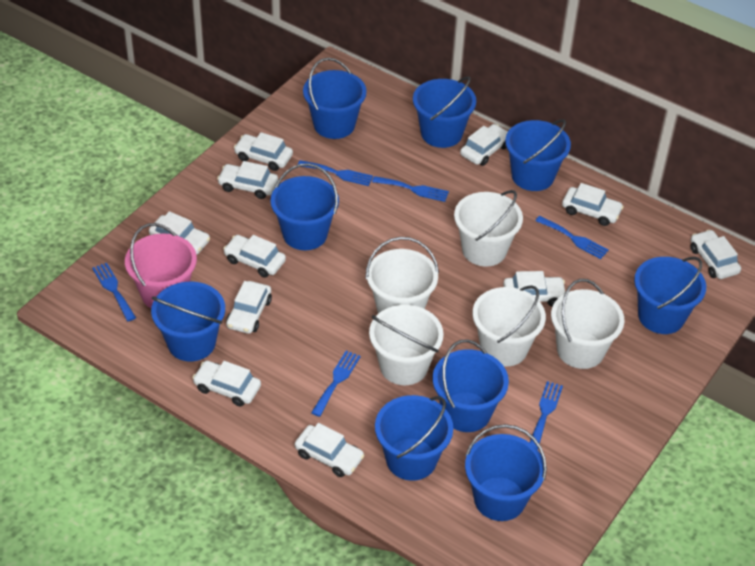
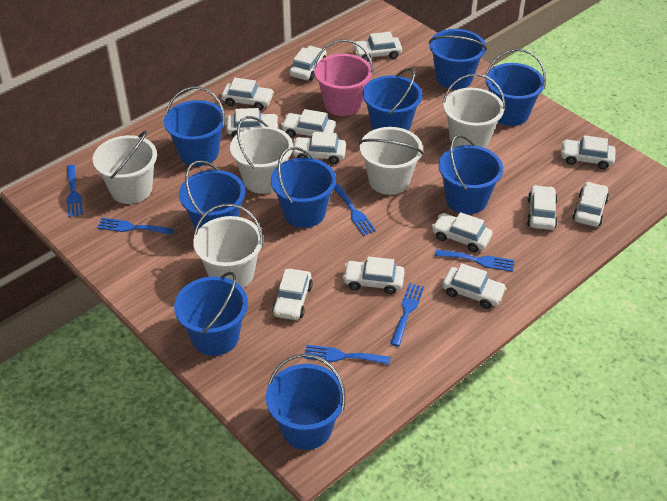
white car: [149,211,210,255] [192,361,261,406] [217,161,278,199] [223,235,286,277] [226,281,272,334] [234,132,293,171] [295,423,365,477] [460,124,508,166] [503,271,566,307] [562,183,624,226] [691,230,741,279] = 11 -> [221,78,274,110] [226,108,279,138] [272,269,313,320] [281,109,335,137] [289,46,327,80] [292,132,346,164] [343,257,405,294] [353,32,402,62] [432,212,492,252] [442,263,507,309] [527,185,558,230] [561,135,616,169] [573,182,609,227] = 13

